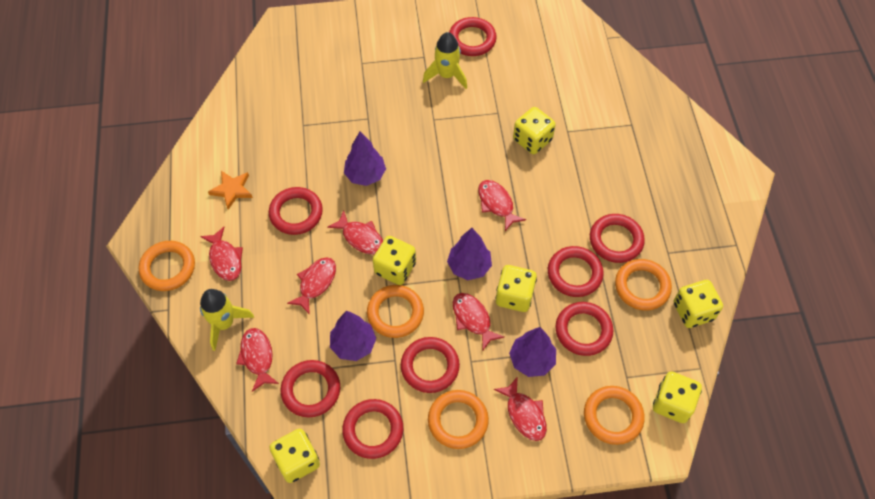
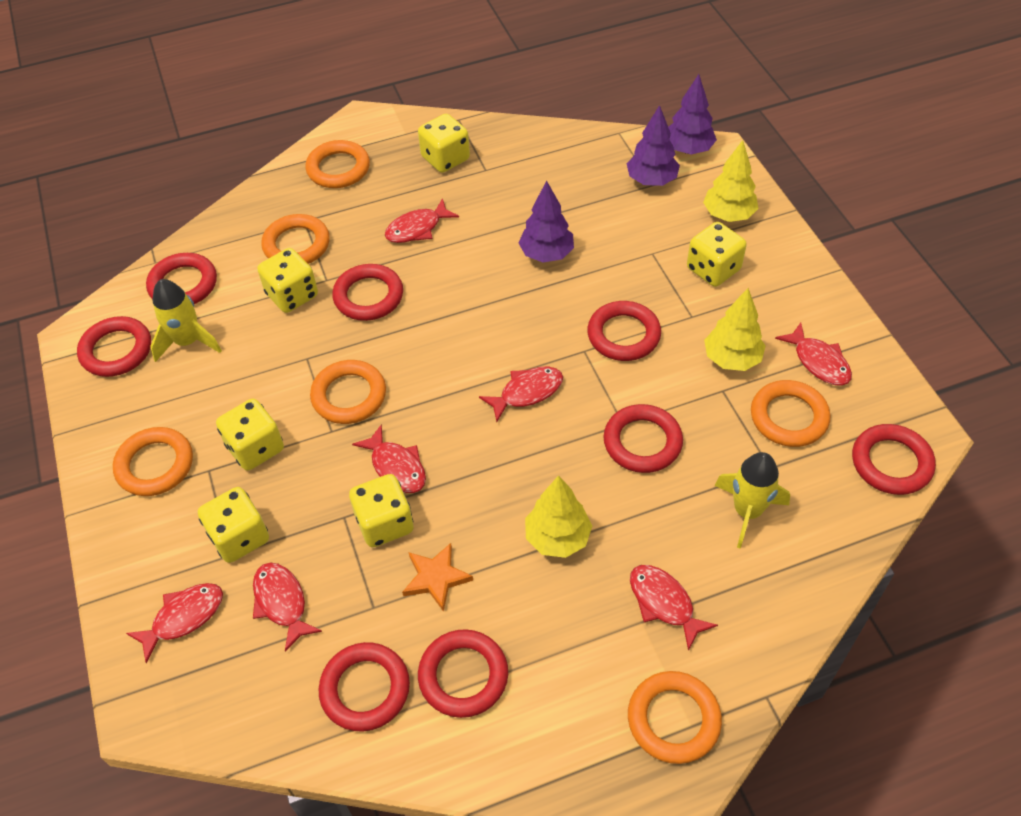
orange ring: [139,241,195,291] [367,285,424,338] [428,390,489,449] [584,386,645,445] [615,259,672,311] = 5 -> [113,427,193,496] [261,214,330,264] [306,140,370,188] [310,360,386,424] [628,671,722,764] [751,380,830,447] = 6
purple tree: [330,310,376,361] [344,131,386,186] [447,228,492,280] [509,327,556,377] = 4 -> [518,180,574,262] [627,105,680,186] [668,74,717,154] = 3
yellow tree: none = 0 -> [525,475,592,558] [703,140,758,222] [704,288,765,371] = 3

